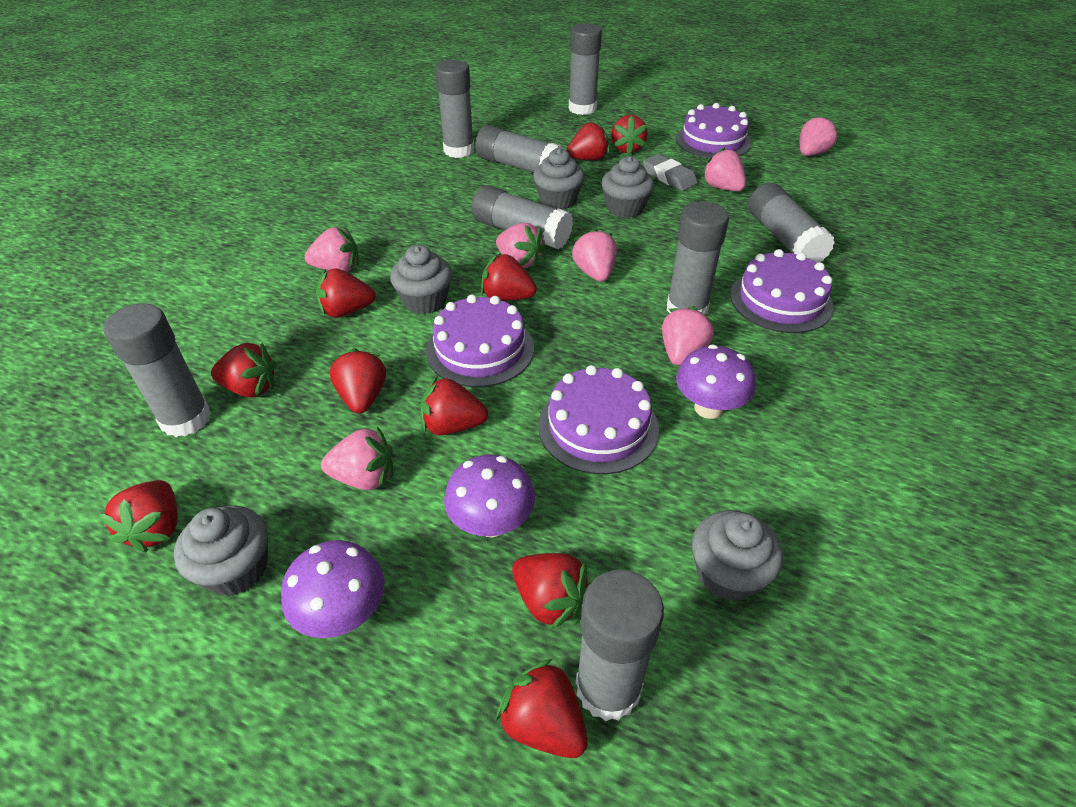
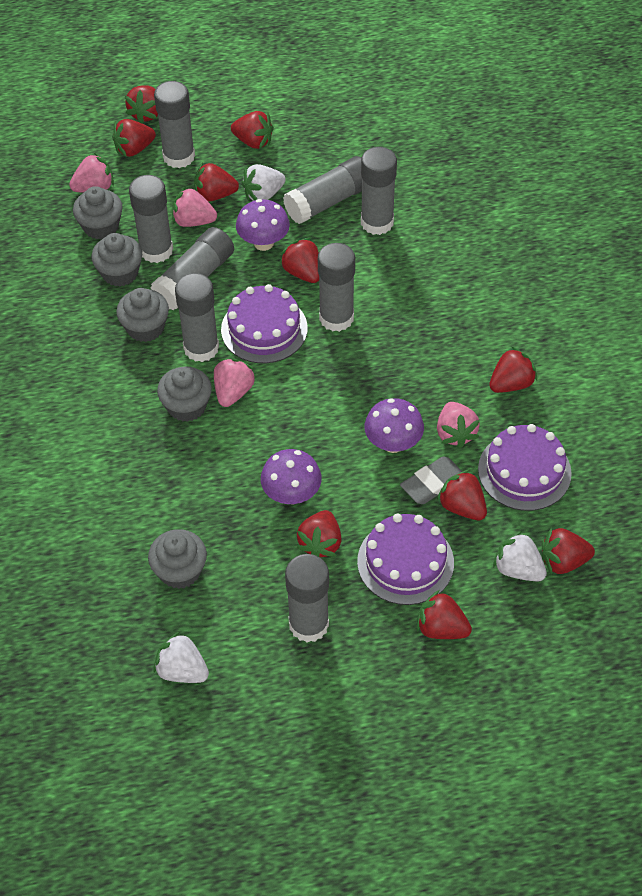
pink strawberry: [304,227,359,272] [321,426,393,490] [496,223,546,268] [572,228,617,282] [662,306,715,366] [701,147,746,191] [800,115,840,156] = 7 -> [69,153,114,193] [172,187,217,227] [214,358,256,407] [437,402,480,448] = 4
purple cake: [426,294,534,387] [538,365,659,474] [676,103,752,158] [730,249,834,333] = 4 -> [221,284,308,363] [357,514,454,605] [478,424,572,511] = 3
white strawberry: none = 0 -> [153,632,209,683] [241,164,286,201] [493,531,547,581] = 3

